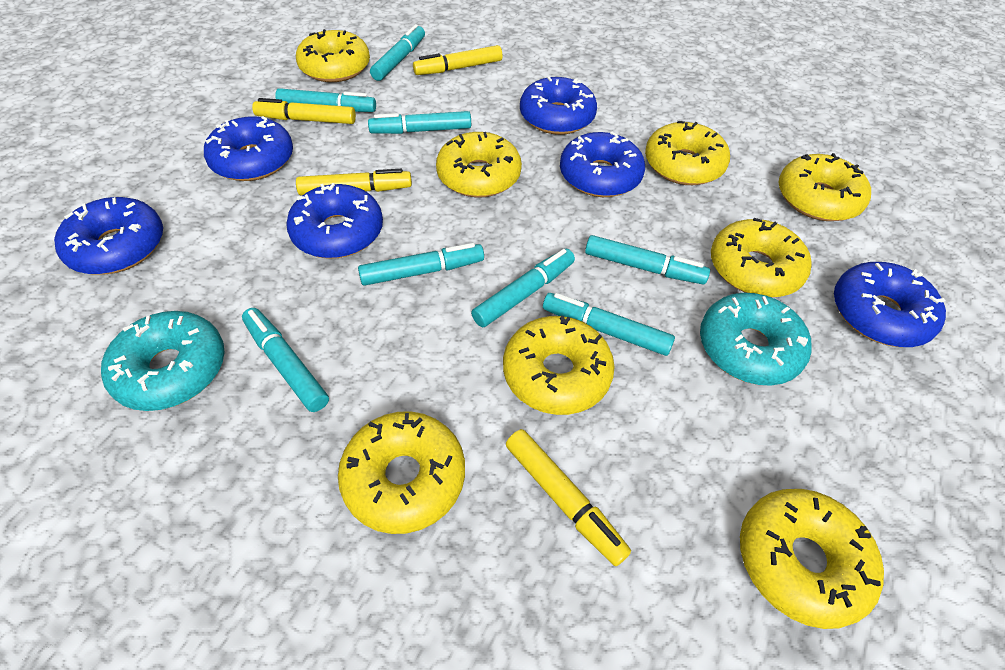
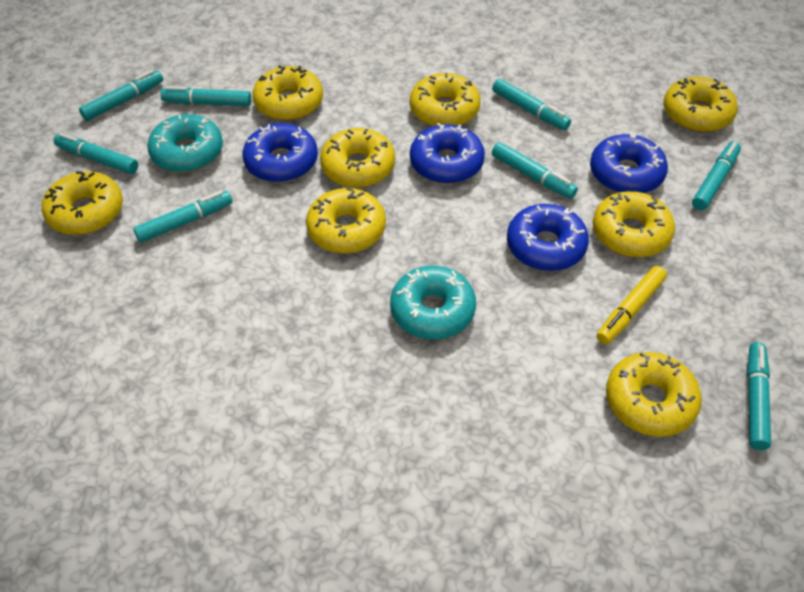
blue donut: [54,197,163,275] [204,116,293,181] [286,183,383,259] [520,77,597,135] [560,132,645,197] [834,262,946,347] = 6 -> [242,123,318,182] [410,123,485,184] [507,204,589,271] [590,133,668,193] = 4
yellow marker: [252,98,356,124] [296,169,412,195] [413,45,502,75] [506,429,631,566] = 4 -> [596,266,667,344] = 1

